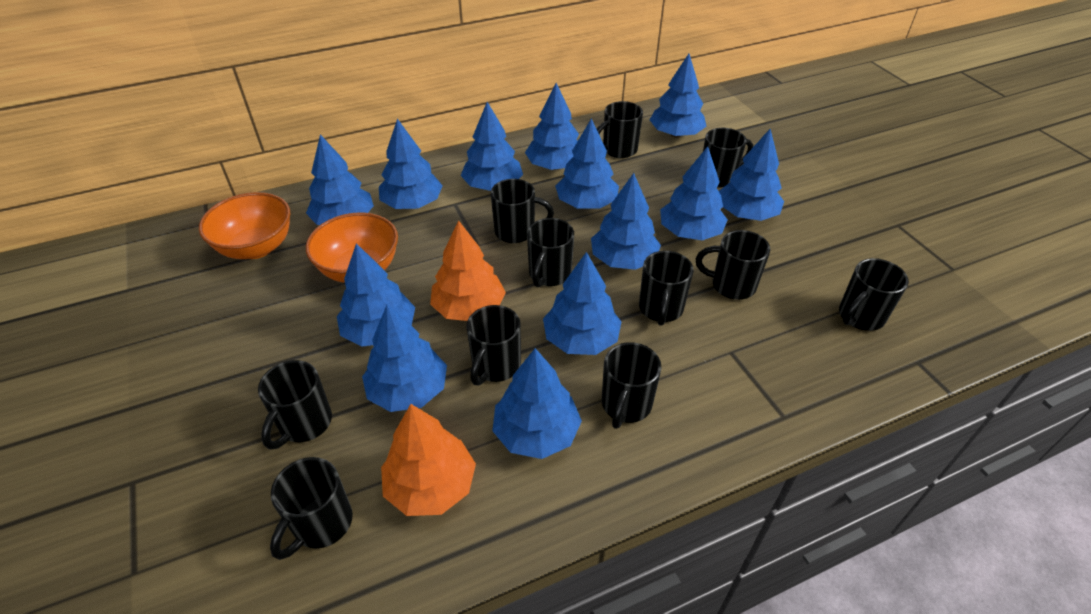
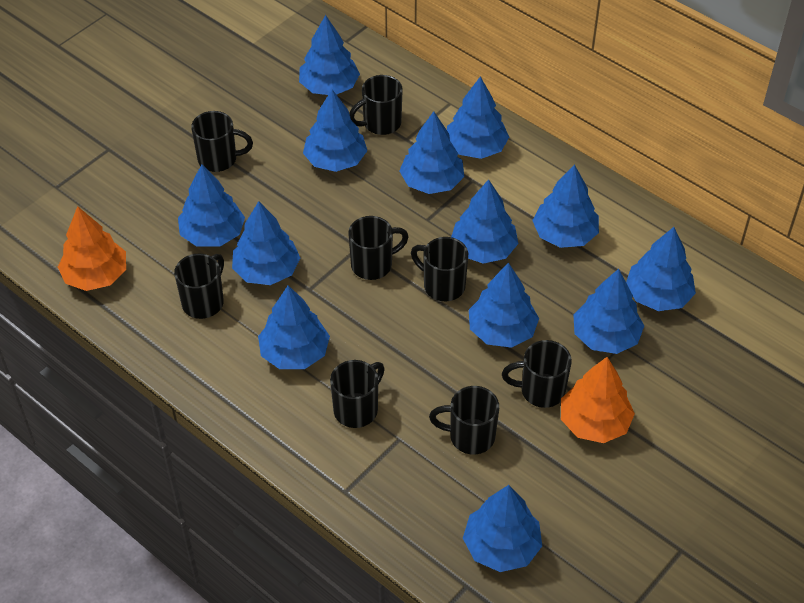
black mug: [258,360,332,450] [270,457,353,560] [466,305,521,385] [491,179,554,243] [527,218,574,287] [597,101,643,158] [602,342,662,429] [639,251,694,326] [696,230,770,300] [703,128,753,187] [839,258,909,331] = 11 -> [174,254,224,319] [191,111,253,172] [330,360,385,428] [348,216,409,280] [349,75,403,135] [411,237,468,301] [429,386,499,455] [502,340,572,408] = 8
orange bowl: [199,192,290,259] [306,212,398,283] = 2 -> none = 0

